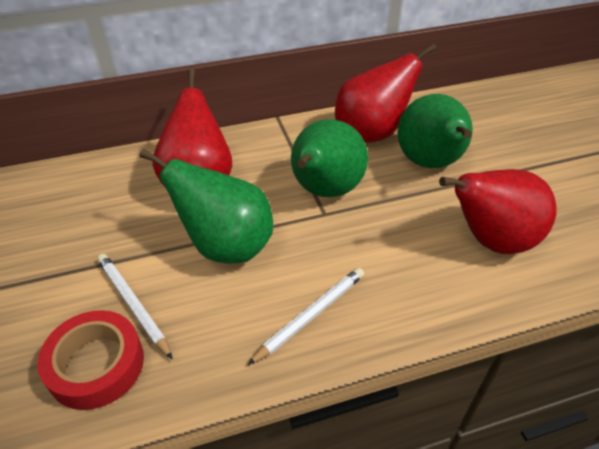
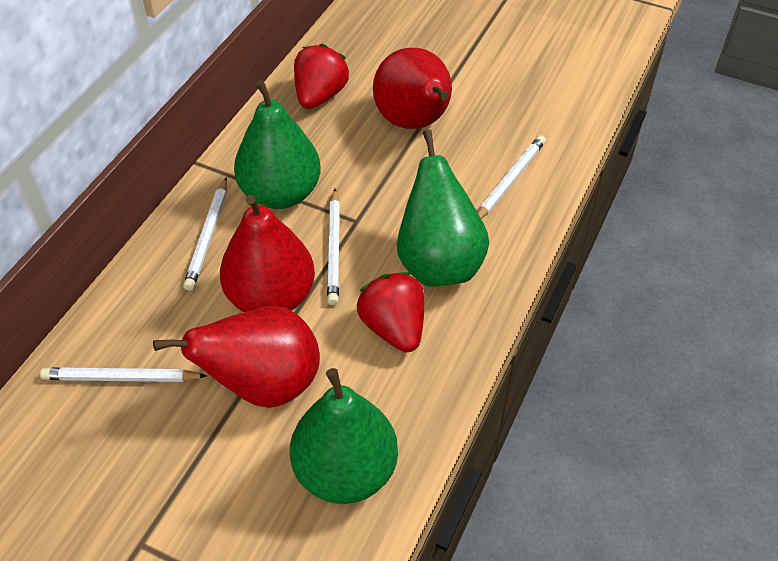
red strawberry: none = 0 -> [294,44,349,109] [357,272,424,352] = 2
red tape: [37,310,144,410] = 1 -> none = 0
white pencil: [97,254,173,359] [248,268,364,365] = 2 -> [40,367,207,382] [183,177,227,291] [327,189,340,305] [477,135,546,219] = 4

